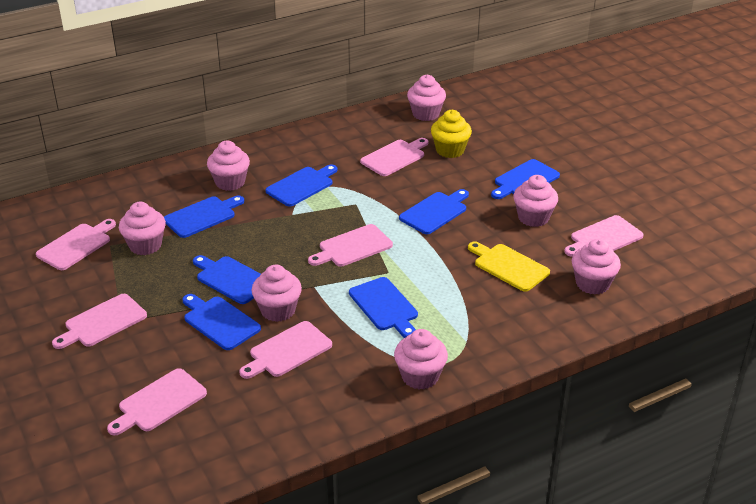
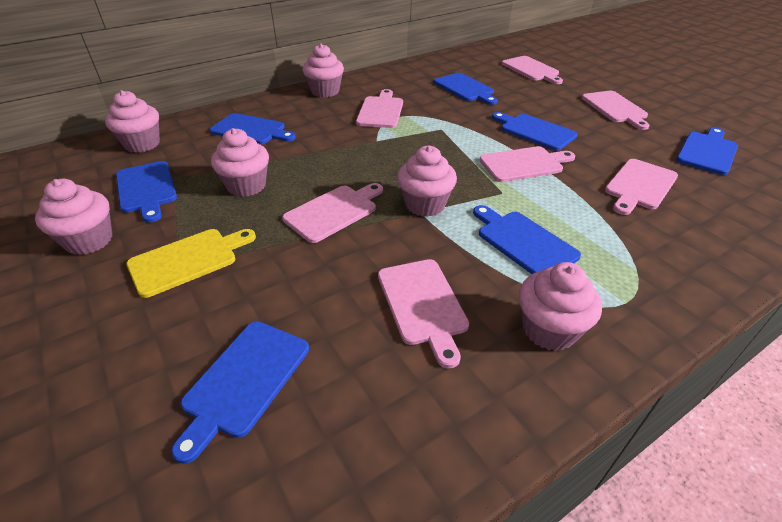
pink cupcake: [119,202,166,255] [207,140,250,191] [251,265,302,322] [394,329,448,389] [407,75,446,121] [513,175,558,227] [572,239,621,295] = 7 -> [35,179,113,255] [105,90,160,153] [211,128,269,197] [302,44,344,97] [397,145,457,217] [519,262,602,351] = 6
yellow cupcake: [431,110,472,158] = 1 -> none = 0

